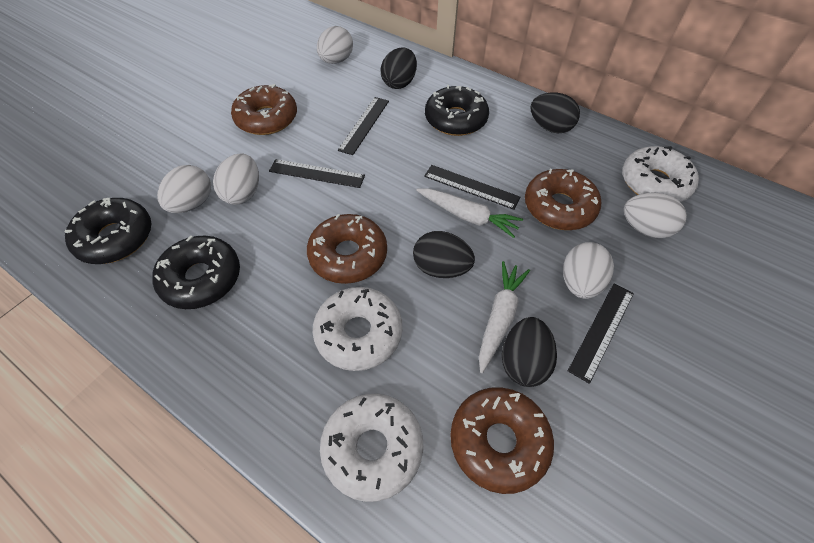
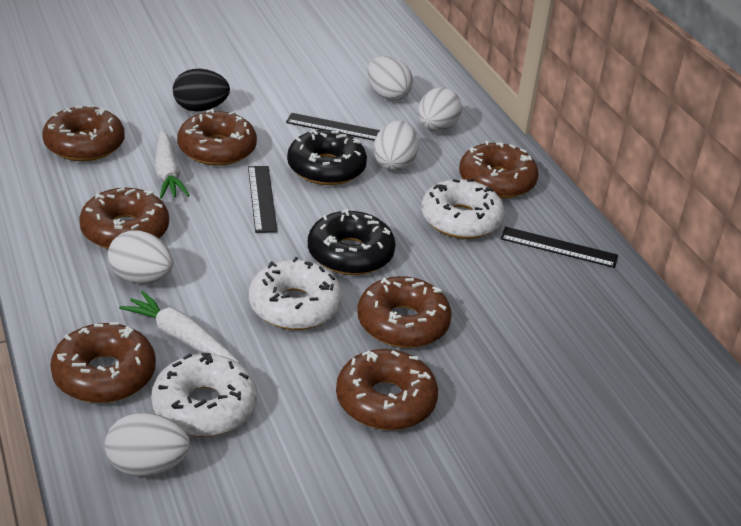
black donut: [64,198,151,264] [152,236,240,309] [425,85,489,136] = 3 -> [287,129,367,185] [308,209,396,275] = 2
black egg: [381,47,417,89] [413,231,475,278] [502,317,557,387] [530,93,580,133] = 4 -> [173,69,230,112] = 1
black ruler: [269,159,365,188] [338,97,389,155] [424,165,520,210] [568,284,634,384] = 4 -> [248,166,278,233] [286,113,380,141] [500,227,618,268] = 3
brown donut: [231,84,297,135] [307,214,387,284] [450,387,554,494] [525,169,601,230] = 4 -> [42,105,125,161] [50,322,156,403] [79,188,169,249] [177,109,257,166] [336,349,438,430] [357,276,452,348] [459,141,539,198] = 7

